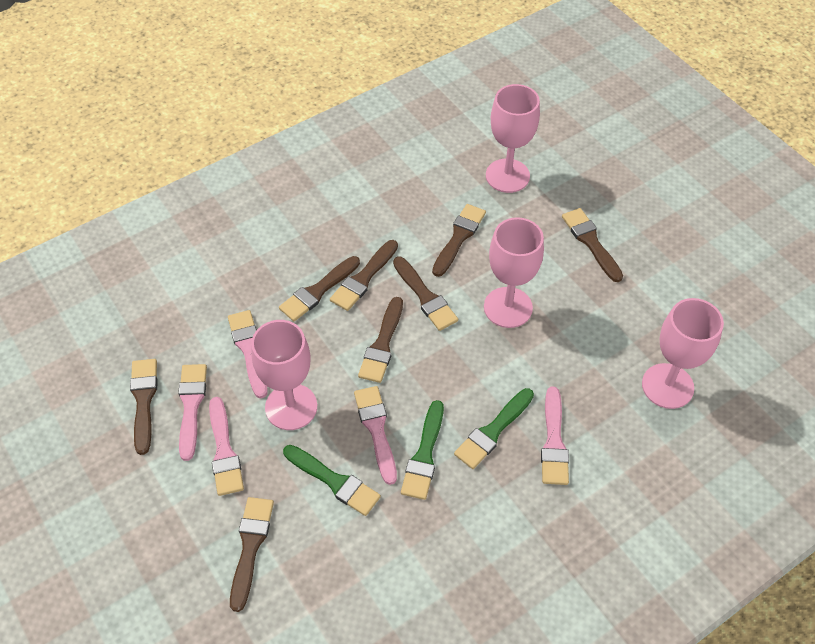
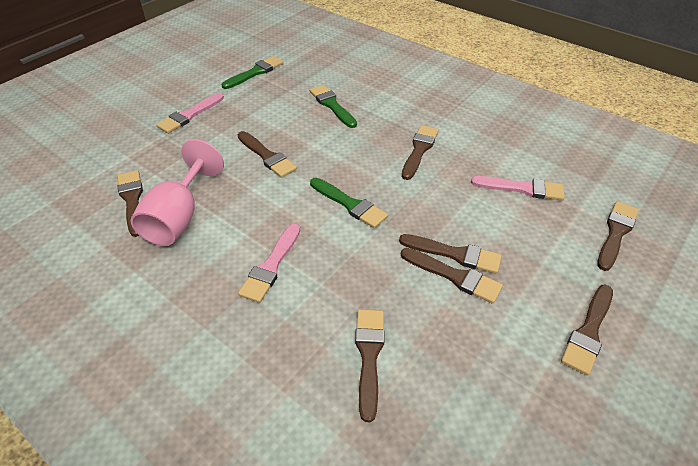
pink brush: [178,364,207,461] [209,397,244,496] [228,310,267,399] [354,386,397,485] [541,387,569,485] = 5 -> [156,93,224,134] [238,223,300,303] [471,176,565,201] = 3
pink goblet: [251,320,317,430] [484,217,544,328] [486,84,540,193] [642,298,724,409] = 4 -> [130,139,224,246] = 1

